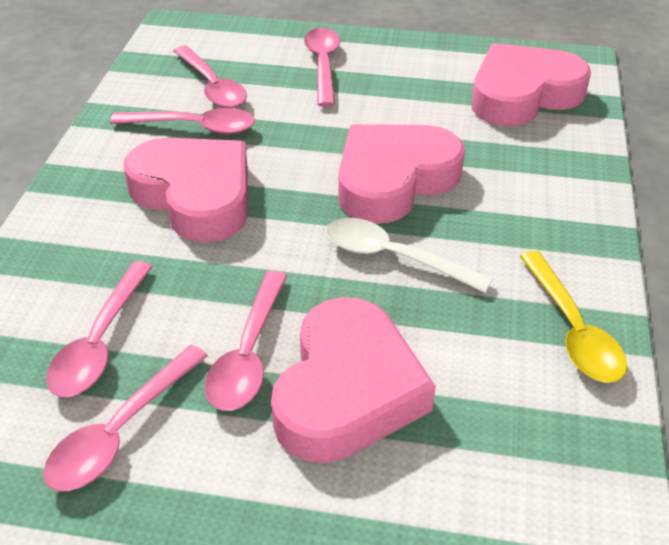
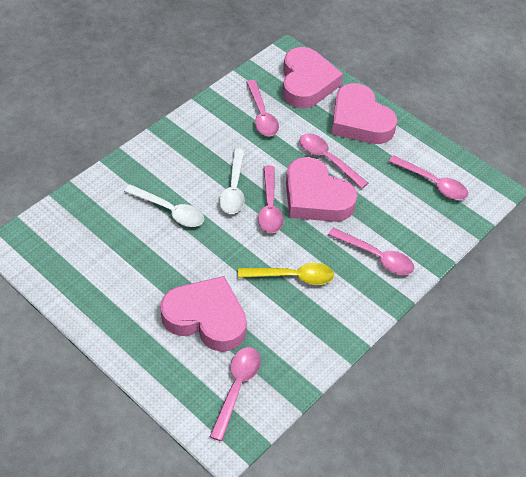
white spoon: [326,218,493,293] = 1 -> [124,184,204,227] [219,149,245,214] = 2

